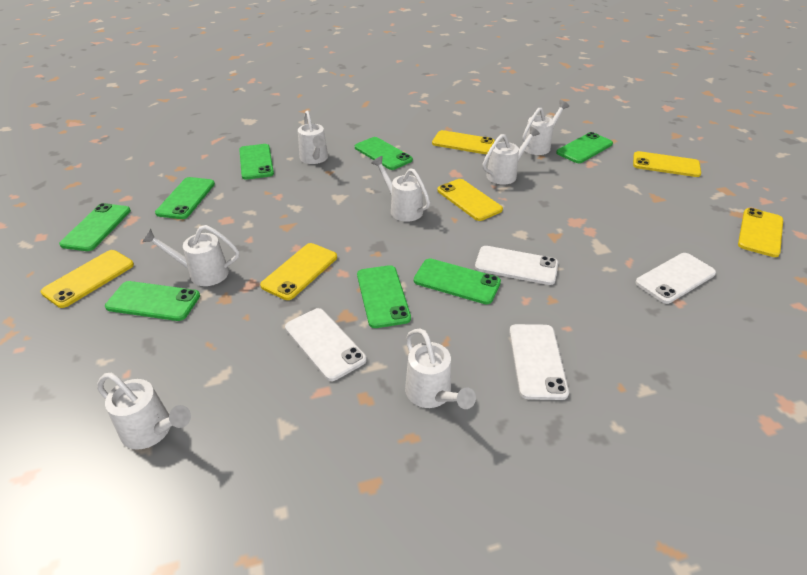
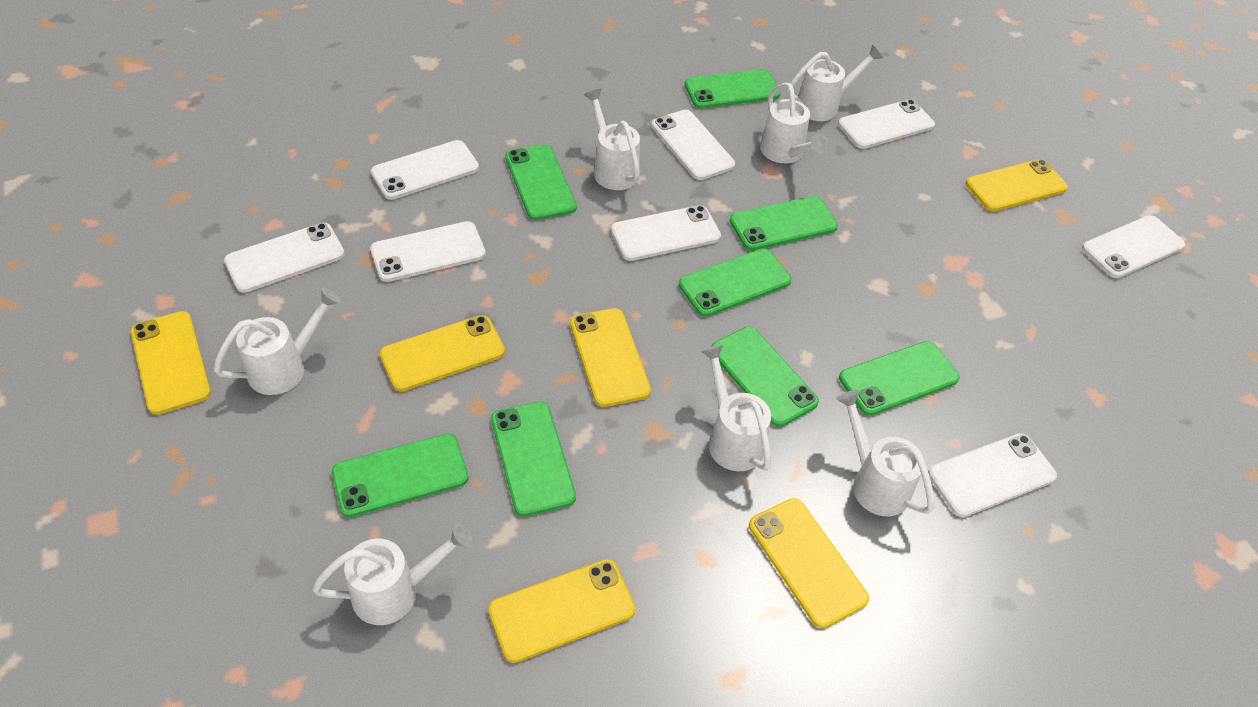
white phone: [285,308,367,381] [475,246,558,285] [509,324,569,400] [635,253,716,304] = 4 -> [224,223,345,293] [370,221,486,282] [371,140,479,200] [611,205,721,261] [651,110,735,180] [838,99,935,149] [928,433,1057,517] [1082,215,1185,278] = 8

